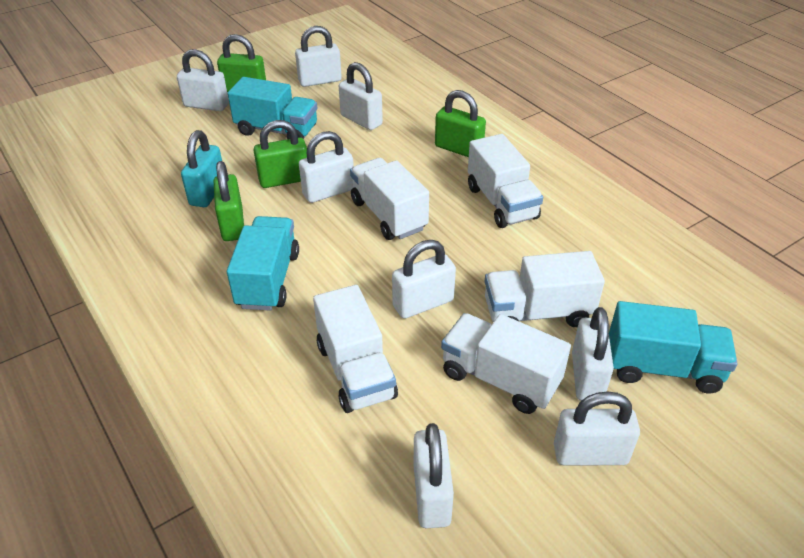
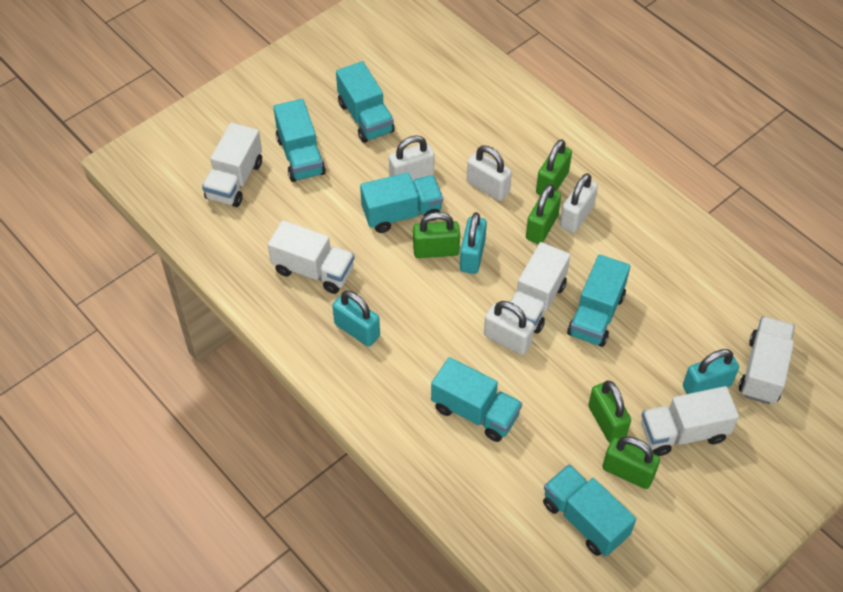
green padlock: [214,161,244,241] [217,34,266,92] [254,120,307,188] [435,90,486,157] = 4 -> [413,212,460,258] [526,184,561,244] [536,139,572,196] [588,381,631,443] [603,436,660,489] = 5
turquoise padlock: [181,130,222,207] = 1 -> [332,290,380,347] [460,212,487,274] [683,349,739,394] = 3
turquoise truck: [227,216,299,311] [228,77,317,139] [609,301,737,393] = 3 -> [273,99,326,182] [336,61,395,143] [360,173,443,233] [431,357,522,442] [543,464,636,556] [567,254,630,347] = 6
white padlock: [177,49,229,111] [295,26,342,87] [299,131,354,203] [339,62,383,130] [392,240,456,319] [414,423,454,528] [554,391,640,465] [572,307,614,401] = 8 -> [389,135,434,181] [467,146,512,201] [484,301,534,355] [560,173,598,233] = 4

